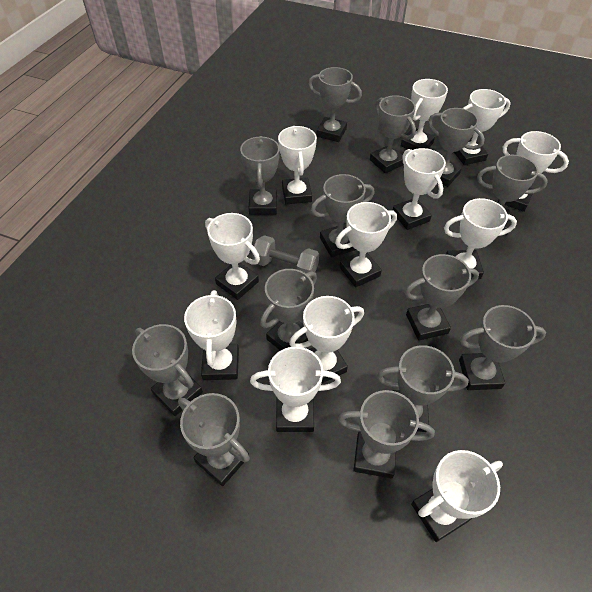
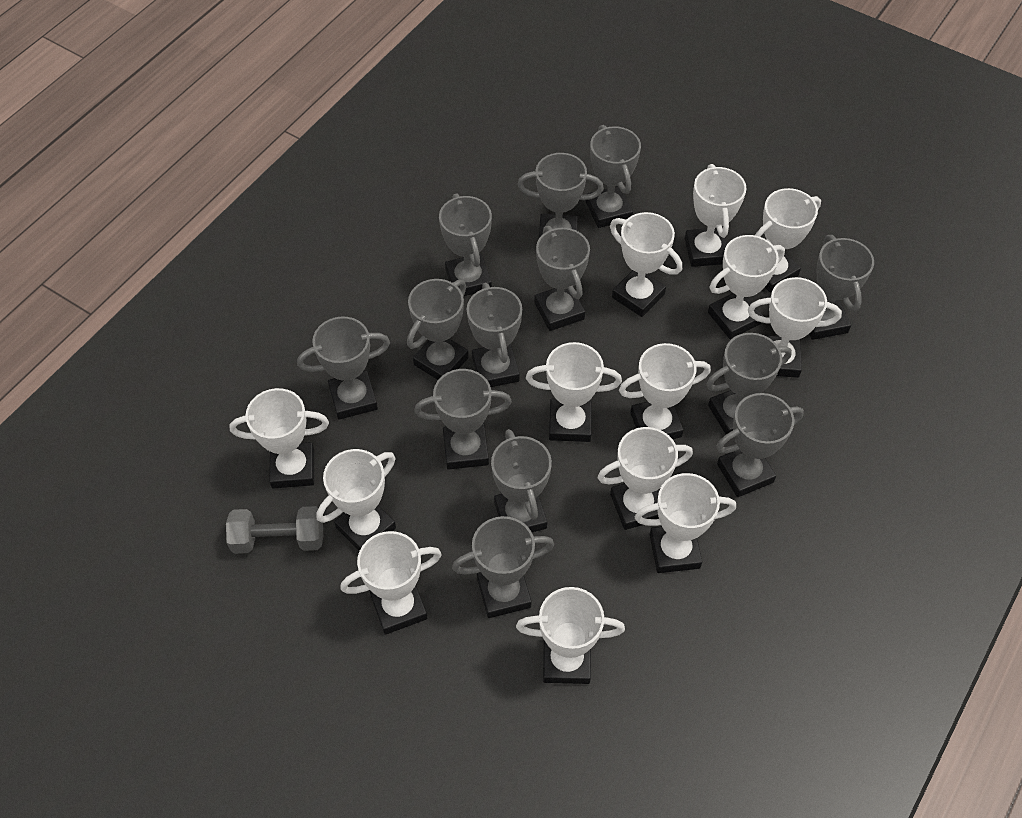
white trophy: [184,290,239,380] [205,213,260,300] [250,347,341,432] [278,126,317,204] [289,296,364,384] [335,202,397,288] [393,148,446,230] [401,79,448,150] [411,450,503,542] [444,198,517,279] [454,89,511,165] [498,131,569,212] = 12 -> [229,388,329,489] [316,449,396,551] [340,531,442,635] [516,587,625,684] [526,342,622,442] [597,427,693,530] [610,212,682,317] [619,343,711,439] [635,473,736,573] [685,164,747,267] [708,235,785,339] [748,277,842,378] [755,188,821,293] = 13

